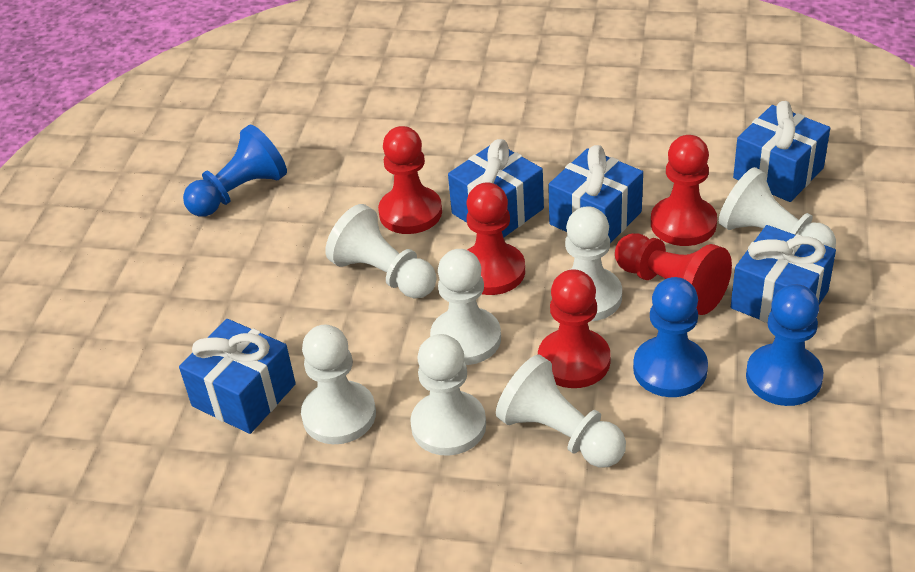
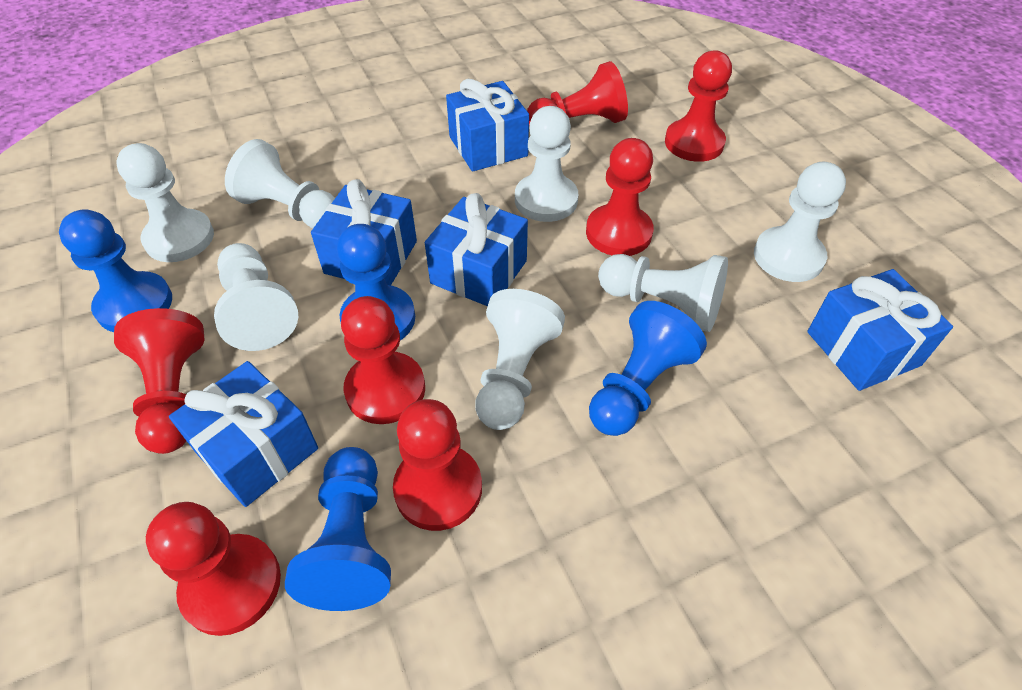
blue pawn: [183,125,287,217] [633,277,708,397] [746,284,823,406] = 3 -> [59,209,172,332] [285,447,391,611] [337,224,415,340] [589,301,707,436] = 4
red pawn: [378,126,442,234] [466,183,525,295] [538,269,611,388] [615,233,732,315] [651,135,717,246] = 5 -> [114,308,205,454] [146,502,281,636] [341,296,425,424] [393,399,482,531] [527,61,628,124] [586,138,654,256] [665,50,732,162] = 7

